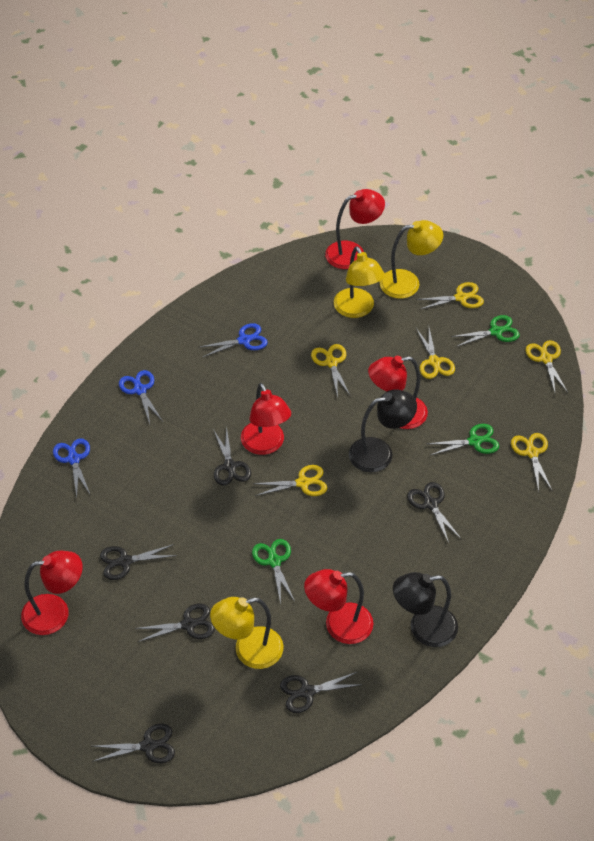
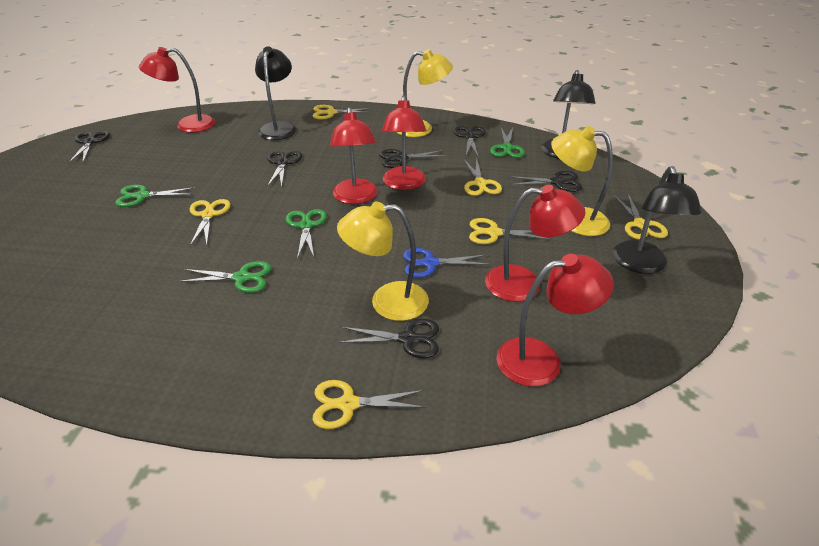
black lamp: [349,389,417,472] [393,572,458,647] = 2 -> [255,46,297,140] [541,70,596,159] [613,166,702,274] = 3
blue scissors: [53,438,91,497] [119,370,162,424] [200,323,268,357] = 3 -> [403,248,490,278] = 1
green scissors: [252,539,295,604] [426,424,499,455] [451,315,520,347] = 3 -> [115,185,195,207] [178,261,271,293] [286,209,327,259] [490,127,525,158] = 4

